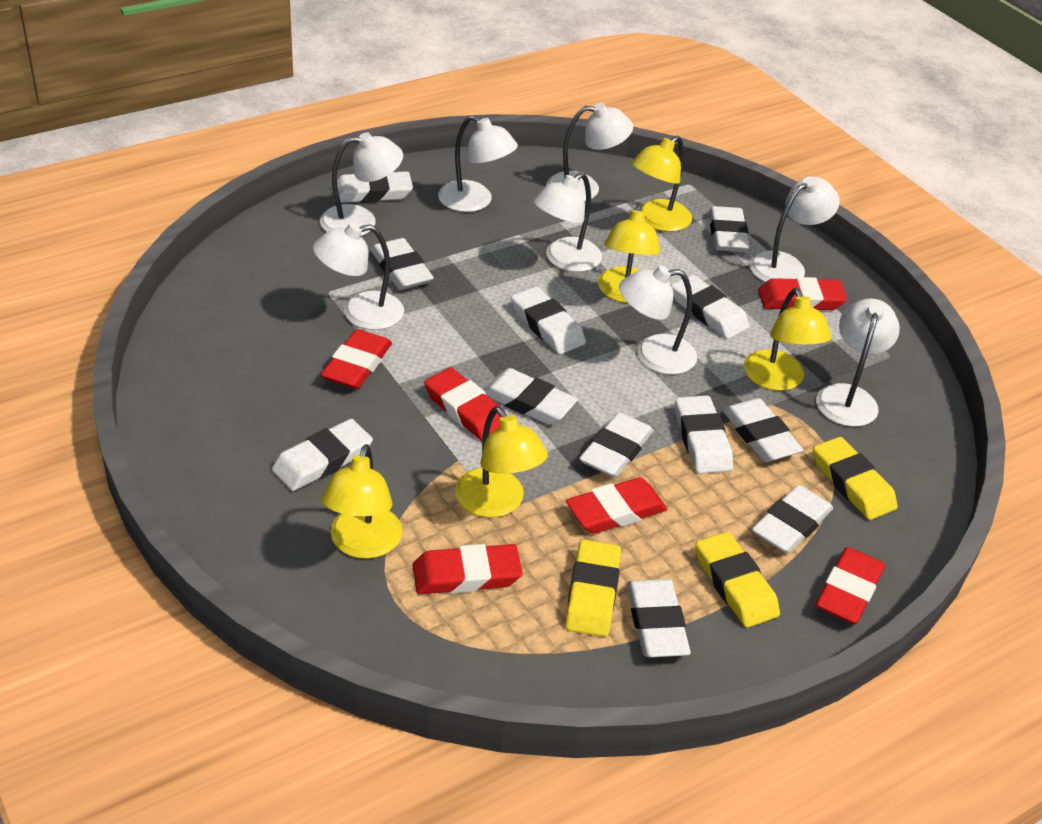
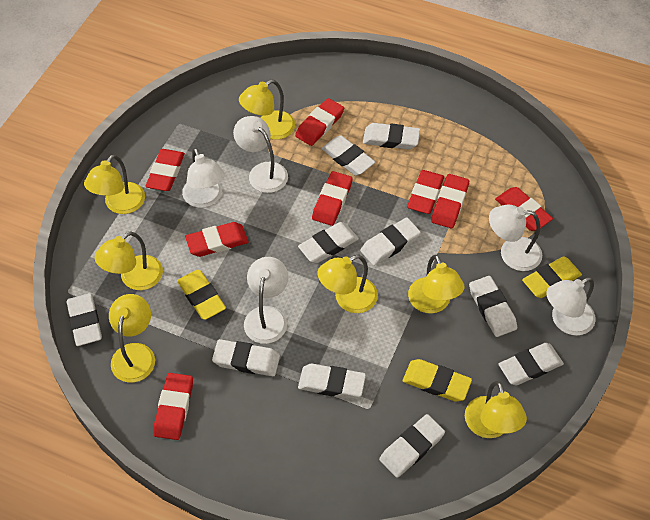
red eraser: [321,329,392,389] [413,544,523,594] [424,367,505,441] [566,477,667,534] [758,277,847,310] [816,547,885,624] = 6 -> [145,149,185,191] [153,373,193,440] [185,222,248,257] [295,98,344,146] [312,171,353,226] [407,170,444,214] [431,174,469,228] [495,187,553,231] = 8
white eraser: [272,419,373,491] [332,171,413,203] [370,238,434,290] [483,368,578,425] [511,286,586,354] [579,412,654,478] [627,579,691,657] [671,274,750,339] [675,395,733,474] [709,206,750,252] [722,398,803,462] [752,485,833,554] = 12 -> [67,293,102,346] [212,339,280,376] [298,222,359,263] [298,364,366,399] [321,135,375,176] [360,217,421,266] [363,123,420,149] [379,414,445,478] [469,276,517,337] [498,343,564,385] = 10
white lamp: [313,223,404,330] [320,132,403,236] [438,115,518,212] [533,173,602,272] [547,103,633,201] [619,266,698,375] [749,176,840,282] [816,298,900,427] = 8 -> [182,148,225,208] [233,116,288,193] [244,257,288,344] [489,205,542,271] [546,277,596,336] = 5
yellow lamp: [321,444,402,559] [455,406,548,518] [598,203,660,303] [632,136,692,232] [744,288,832,391] = 5 -> [84,155,145,214] [95,231,163,290] [109,294,155,382] [239,80,295,140] [318,255,378,313] [408,255,465,313] [465,381,527,438] = 7

